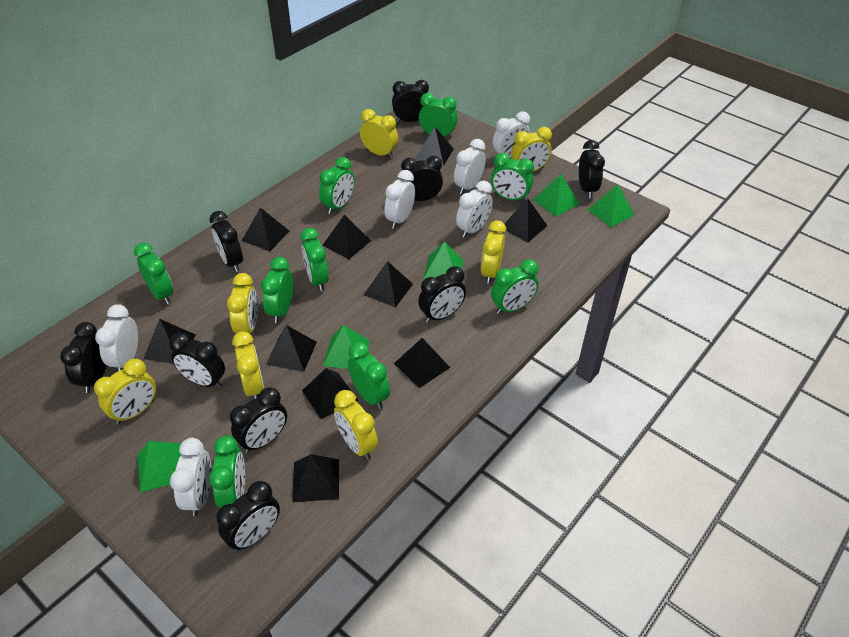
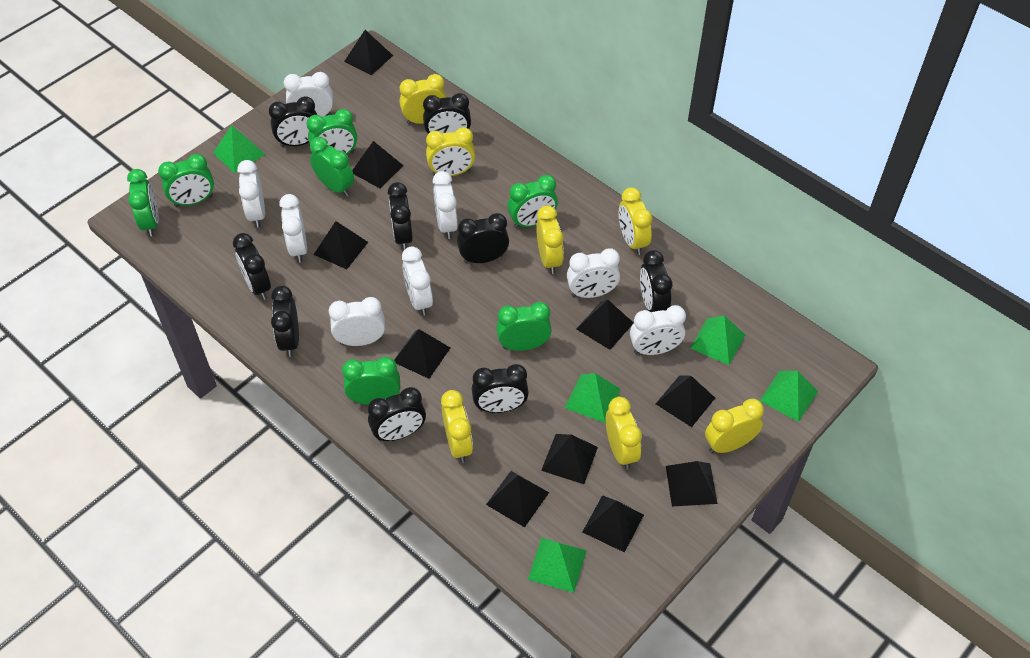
green clock: [134,243,173,304] [209,436,245,508] [261,257,293,323] [300,228,329,291] [319,157,355,214] [348,342,390,409] [419,93,458,139] [491,153,534,202] [491,259,539,314] = 9 -> [127,169,159,236] [158,154,214,207] [307,109,357,154] [310,137,354,197] [342,357,400,405] [496,302,552,351] [507,175,558,228] = 7
white clock: [95,304,138,371] [170,438,212,516] [384,170,415,229] [454,139,486,194] [456,181,493,238] [493,111,531,158] = 6 -> [237,160,265,227] [279,194,307,262] [284,72,333,117] [329,297,385,346] [402,247,433,316] [433,171,458,239] [567,248,620,298] [630,305,686,355] = 8

